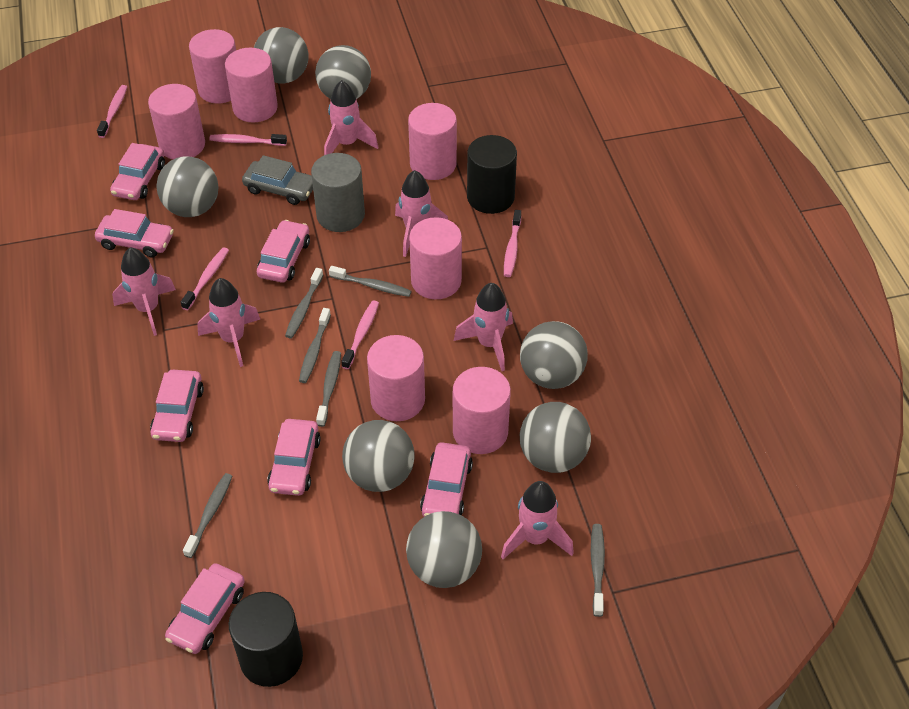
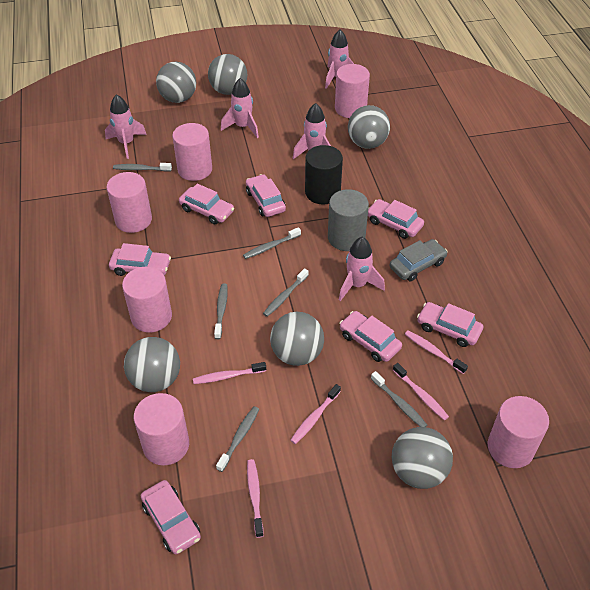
black cylinder: [229,592,303,687] [467,135,517,214] = 2 -> [305,145,343,204] = 1
grey ball: [156,156,218,217] [254,27,308,83] [315,45,371,99] [342,420,415,492] [406,511,482,588] [520,321,588,389] [520,402,591,473] = 7 -> [124,337,180,392] [156,62,196,103] [208,54,247,95] [270,312,324,366] [348,105,390,149] [392,427,453,489] = 6
pink cylinder: [148,84,205,160] [189,29,236,103] [225,48,278,123] [367,335,425,421] [408,103,457,180] [409,217,462,299] [453,367,511,454] = 7 -> [106,172,152,233] [122,267,172,332] [134,393,189,465] [172,123,212,181] [335,64,370,118] [488,396,549,468] = 6
pink rocket: [112,247,176,336] [197,278,260,367] [324,80,379,155] [395,170,448,257] [454,283,513,371] [501,481,574,559] = 6 -> [105,94,147,159] [221,78,259,138] [293,103,331,159] [325,30,354,89] [339,237,385,301] = 5

